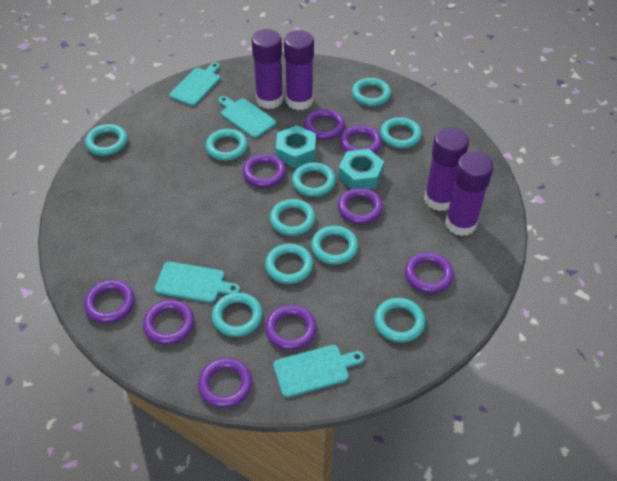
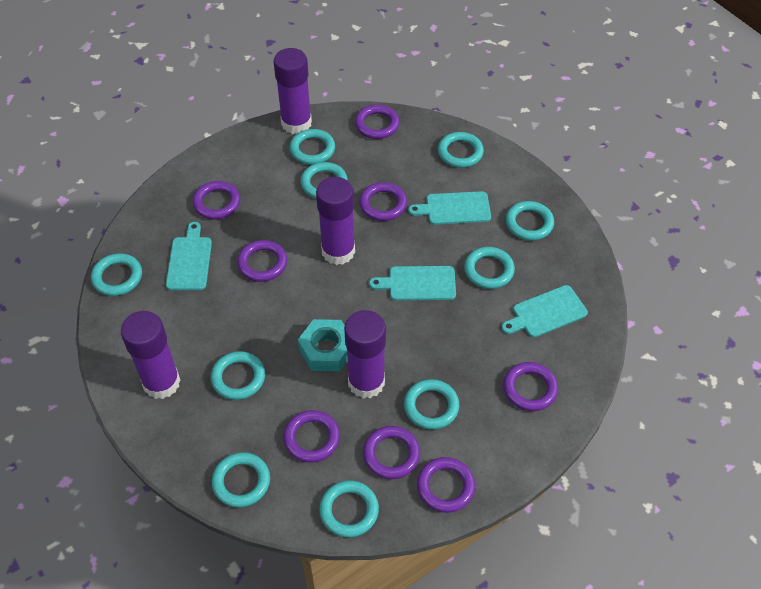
purple ring: [84,280,135,323] [143,300,194,345] [198,358,252,408] [243,154,286,187] [265,305,317,350] [304,109,345,140] [338,188,383,224] [340,125,382,153] [405,252,454,293] = 9 -> [192,181,240,219] [237,240,287,282] [283,410,340,463] [355,105,400,139] [359,182,407,221] [363,426,420,479] [417,457,475,513] [503,362,558,411] = 8
turquoise nut: [276,126,316,168] [338,149,384,189] = 2 -> [298,319,348,371] = 1

